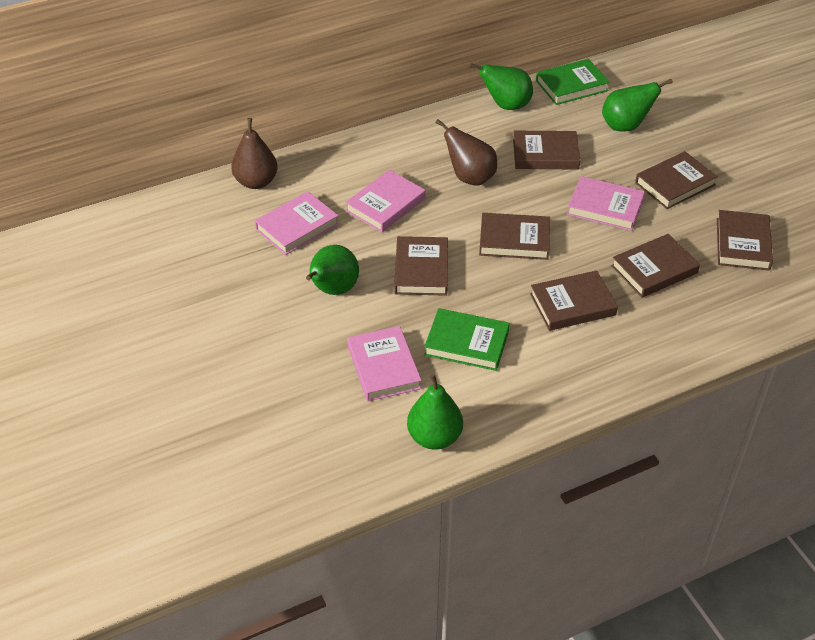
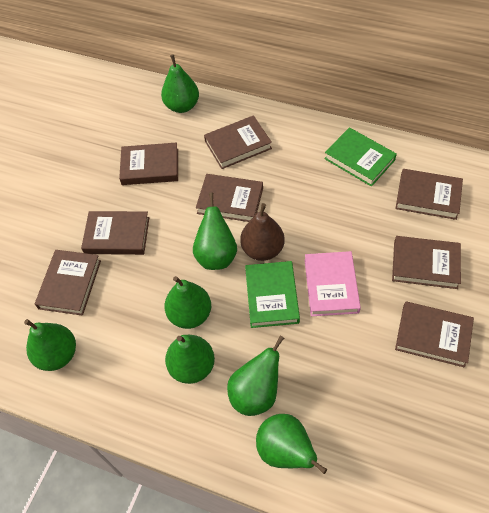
brown book: [394,236,448,296] [479,213,550,260] [513,131,581,169] [530,270,618,331] [611,234,700,298] [635,151,718,209] [717,210,773,271] = 7 -> [35,250,101,316] [81,211,149,255] [119,143,178,185] [196,174,263,222] [204,115,272,169] [392,236,461,289] [395,169,463,220] [395,301,474,367] = 8
brown pear: [231,118,278,189] [435,119,497,185] = 2 -> [240,203,285,261] = 1
green pear: [306,245,359,295] [407,374,463,450] [469,63,533,110] [602,79,673,132] = 4 -> [24,319,76,371] [161,54,199,113] [164,276,211,329] [165,335,215,384] [193,192,237,270] [227,336,284,416] [256,414,327,474] = 7
pink book: [255,191,339,255] [345,170,425,233] [347,326,422,401] [567,176,645,231] = 4 -> [305,251,361,316] = 1

